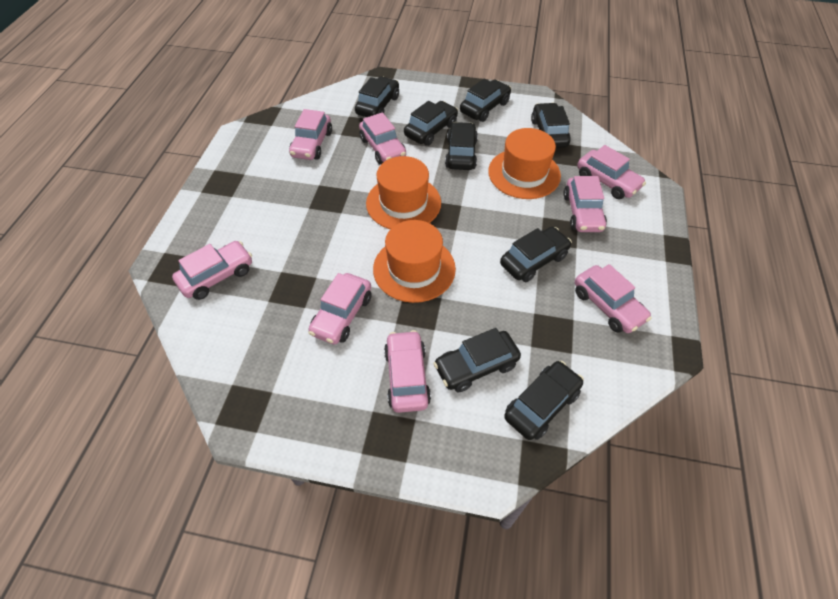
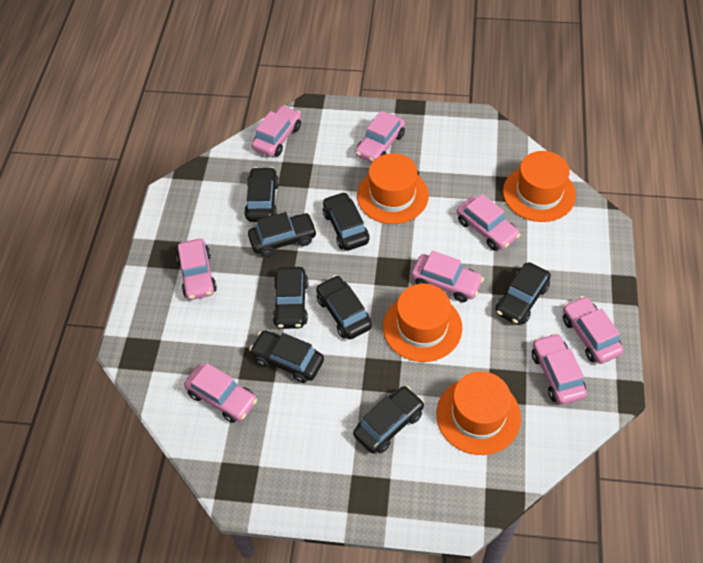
orange hat: [366,156,441,229] [373,220,456,303] [488,128,561,199] = 3 -> [357,153,429,224] [383,284,462,362] [436,371,521,455] [503,151,576,222] = 4

